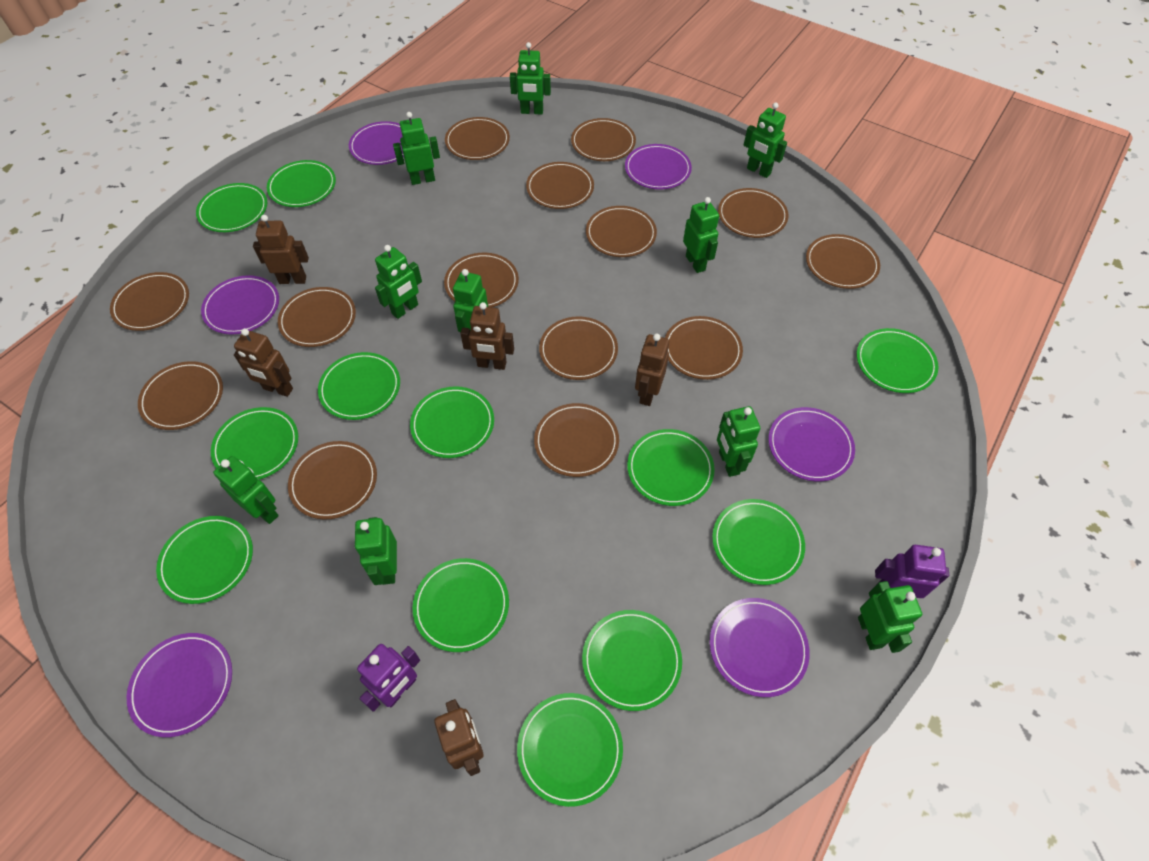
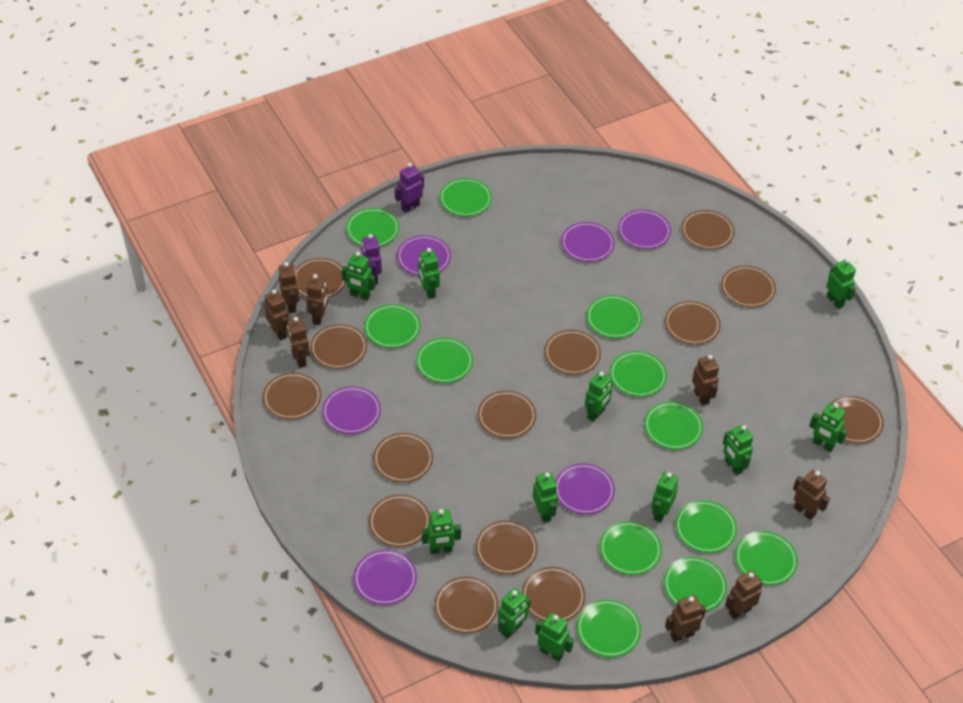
brown robot: [234,328,293,397] [253,215,309,284] [434,699,484,776] [460,302,514,370] [635,334,669,406] = 5 -> [264,289,289,341] [279,262,299,313] [287,317,310,368] [306,274,328,325] [665,595,706,642] [692,355,719,406] [725,571,763,619] [793,470,830,520] = 8
green robot: [213,456,279,524] [355,517,397,585] [375,245,422,319] [393,112,440,185] [453,269,488,332] [510,42,551,114] [683,197,719,273] [717,406,760,477] [744,102,787,178] [858,581,922,653] = 10 -> [342,252,375,301] [418,248,440,299] [422,509,461,554] [498,588,531,639] [533,472,558,523] [535,613,574,662] [585,371,613,422] [651,471,678,523] [723,425,753,476] [809,403,847,452] [826,259,856,309] = 11

